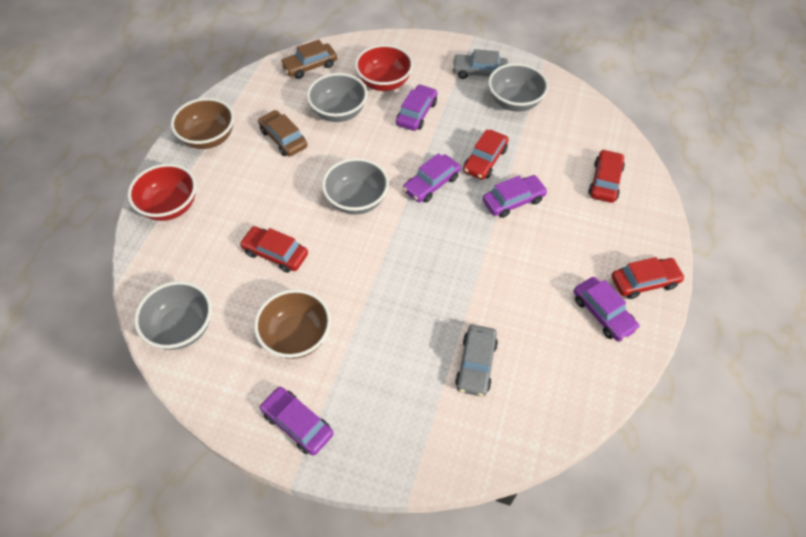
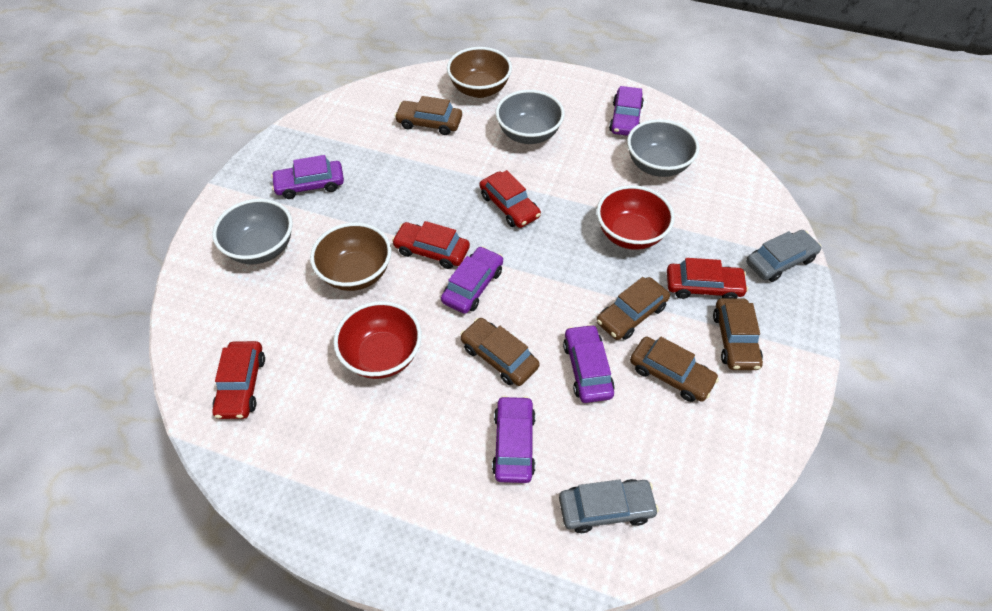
brown car: [258,110,307,157] [280,39,337,79] = 2 -> [395,96,462,135] [460,318,540,386] [596,277,670,340] [630,336,719,402] [713,298,763,370] = 5
grey bowl: [134,281,212,350] [307,73,368,122] [322,158,389,215] [488,63,548,112] = 4 -> [212,199,293,264] [495,90,565,144] [627,119,700,177] = 3

